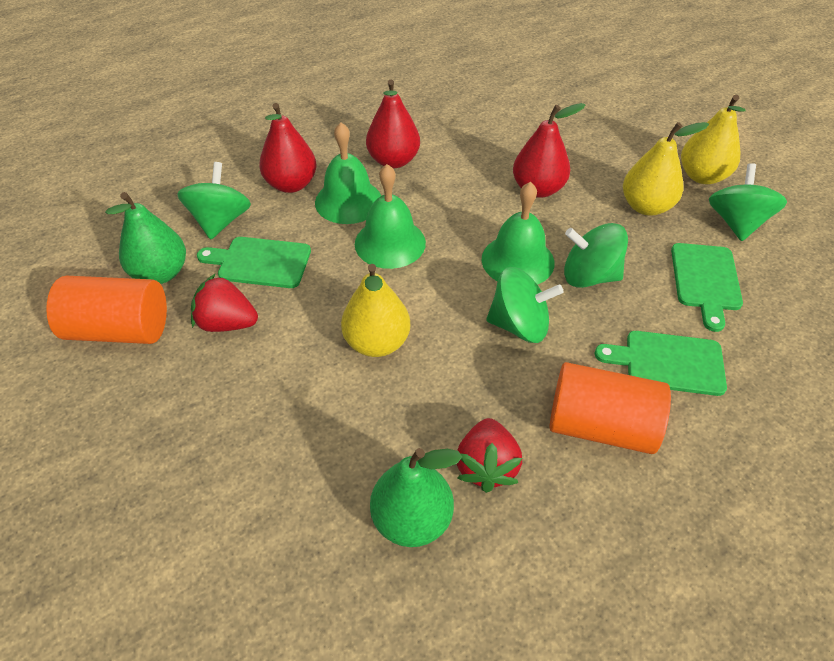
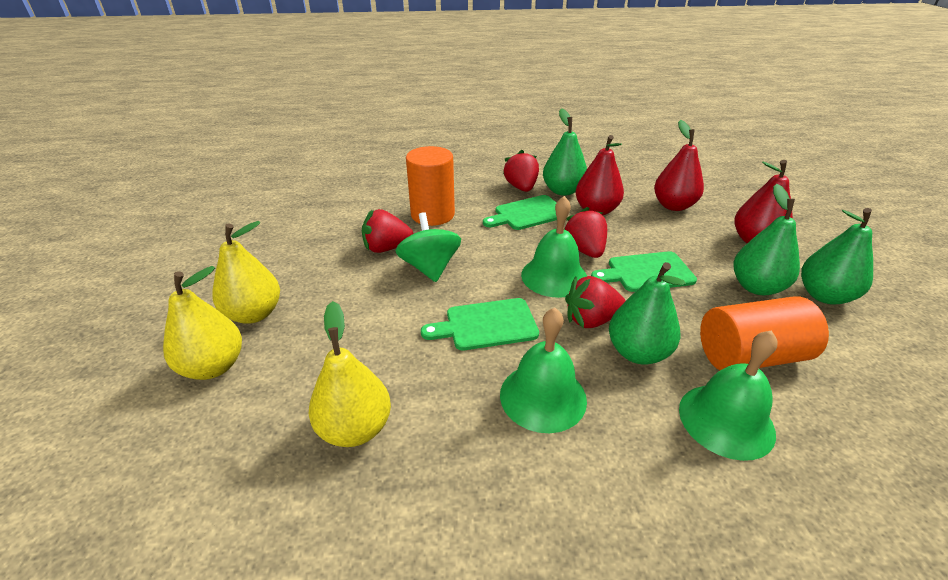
green pear: [105,192,186,284] [370,448,462,547] = 2 -> [543,108,587,196] [609,262,686,365] [733,184,800,295] [801,208,873,304] = 4
green spinning top: [177,162,251,239] [486,267,563,343] [564,223,628,288] [709,163,787,241] = 4 -> [396,212,461,282] = 1
red strawberry: [191,273,258,332] [457,418,522,493] = 2 -> [362,209,414,253] [503,150,539,192] [564,207,607,258] [565,276,625,328] = 4

